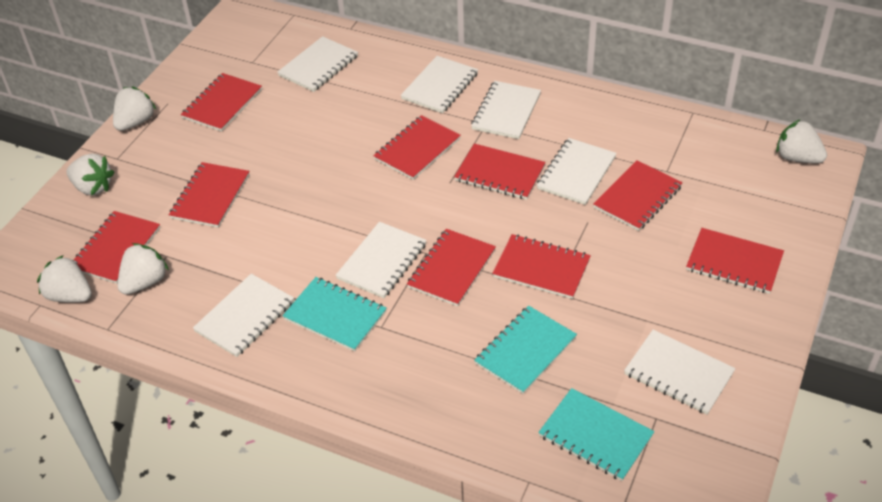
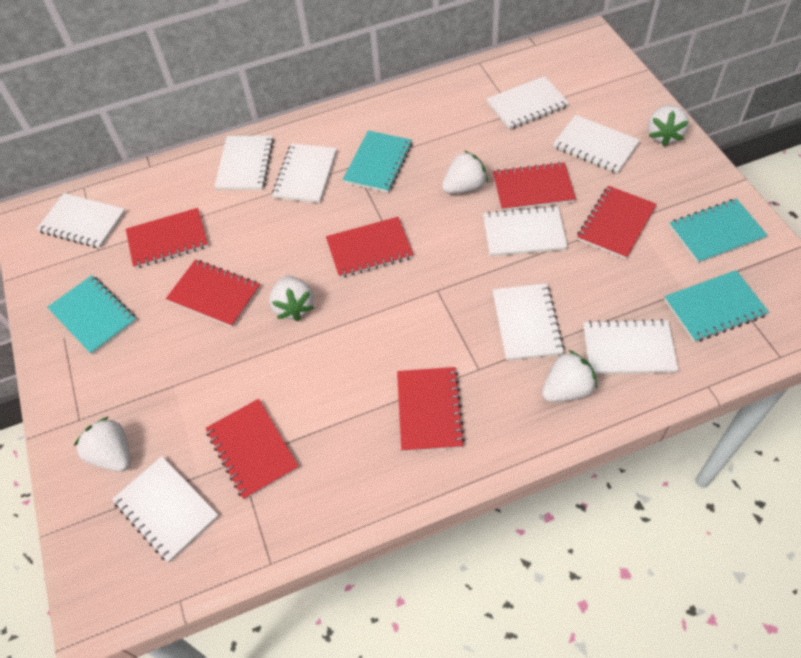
red notebook: [73,211,160,284] [169,162,249,228] [181,73,262,132] [373,115,461,180] [407,229,496,306] [454,144,546,200] [492,234,591,299] [593,160,683,231] [686,228,784,294] = 9 -> [126,208,208,269] [166,259,261,327] [205,399,299,500] [326,217,414,278] [397,367,465,452] [493,162,576,211] [577,186,657,259] = 7
turquoise notebook: [282,277,387,352] [474,305,577,394] [538,388,654,481] = 3 -> [47,275,137,355] [343,131,412,193] [664,270,769,342] [669,199,768,263] = 4
white notebook: [193,274,294,357] [277,36,358,92] [335,222,427,298] [400,56,478,113] [471,81,541,139] [537,138,617,205] [624,330,736,415] = 7 -> [37,193,126,248] [112,456,219,563] [214,136,274,190] [272,143,337,203] [483,206,568,256] [486,76,569,130] [493,283,564,361] [553,115,640,174] [583,319,679,374] = 9

